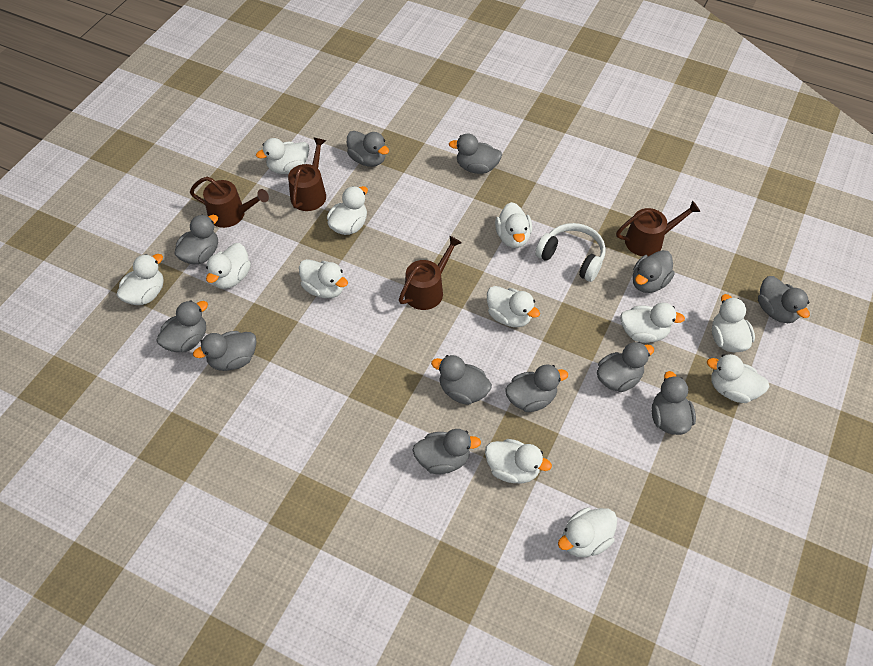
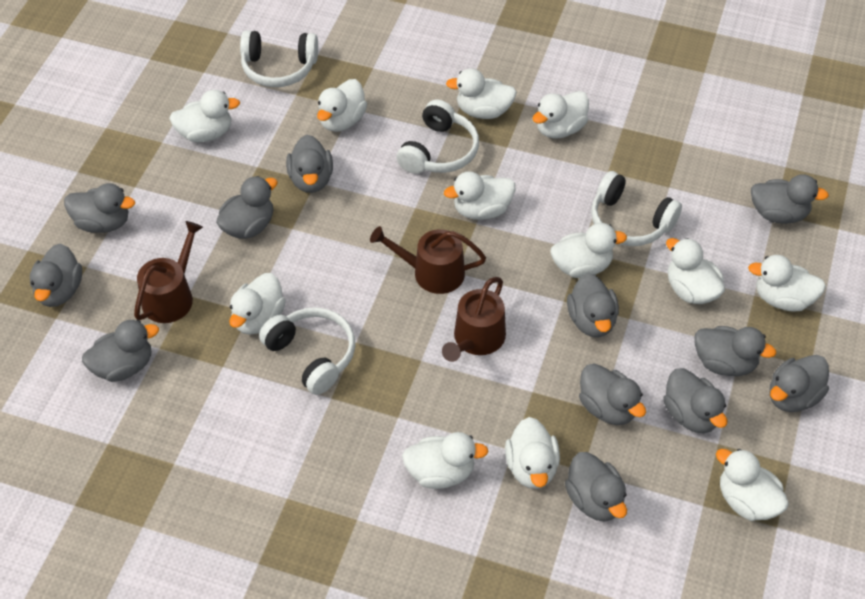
brown watering can: [190,177,269,228] [288,138,326,211] [399,236,462,310] [616,201,700,256] = 4 -> [134,221,203,323] [370,226,486,294] [442,277,506,362] = 3
white headphones: [535,223,606,282] = 1 -> [240,30,318,87] [259,307,355,395] [396,100,479,174] [591,171,682,246] = 4

